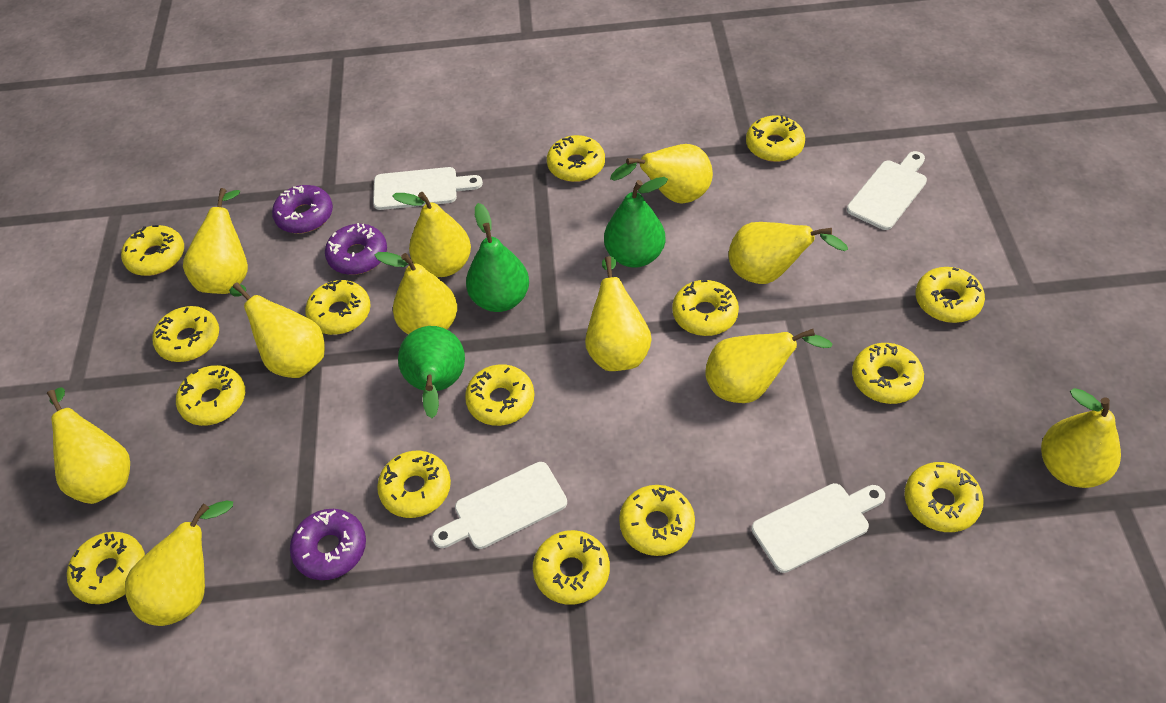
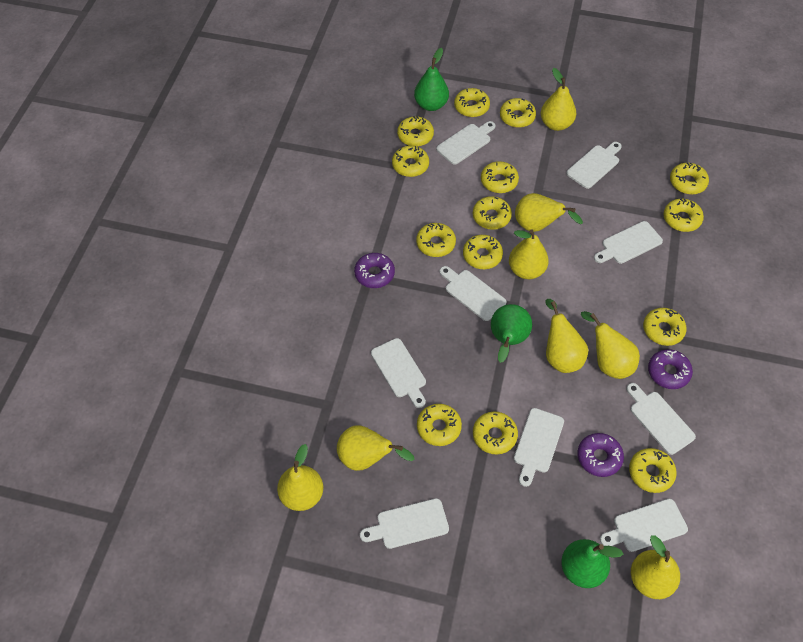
white cutting board: [373,167,483,210] [432,462,567,549] [752,483,885,573] [847,151,927,230] = 4 -> [360,498,449,549] [371,338,426,408] [436,121,496,165] [440,266,507,321] [514,408,564,487] [566,142,622,189] [594,221,663,264] [600,499,688,552] [626,383,696,455] = 9
yellow donut: [67,532,145,604] [121,225,184,276] [152,306,219,362] [176,365,245,426] [305,279,371,335] [377,451,451,518] [465,364,534,426] [533,530,610,605] [547,135,605,182] [619,485,695,556] [672,280,739,336] [746,115,805,162] [852,343,924,404] [904,462,984,532] [916,267,985,323] = 15 -> [392,146,429,177] [397,116,434,146] [416,223,456,257] [417,404,462,446] [454,88,490,117] [463,235,503,269] [473,196,512,230] [473,412,518,454] [481,161,519,193] [500,98,536,128] [629,448,676,493] [643,308,687,346] [664,198,704,232] [670,162,709,194] = 14
yellow pear: [47,387,130,504] [125,501,233,626] [183,188,248,294] [229,282,325,378] [375,252,457,335] [392,192,471,277] [585,256,652,371] [610,144,713,204] [705,329,833,403] [728,222,848,284] [1041,388,1121,488] = 11 -> [277,444,323,511] [337,426,415,471] [509,229,549,279] [515,193,583,232] [541,68,576,131] [545,299,588,373] [581,311,640,379] [631,535,680,599] = 8

